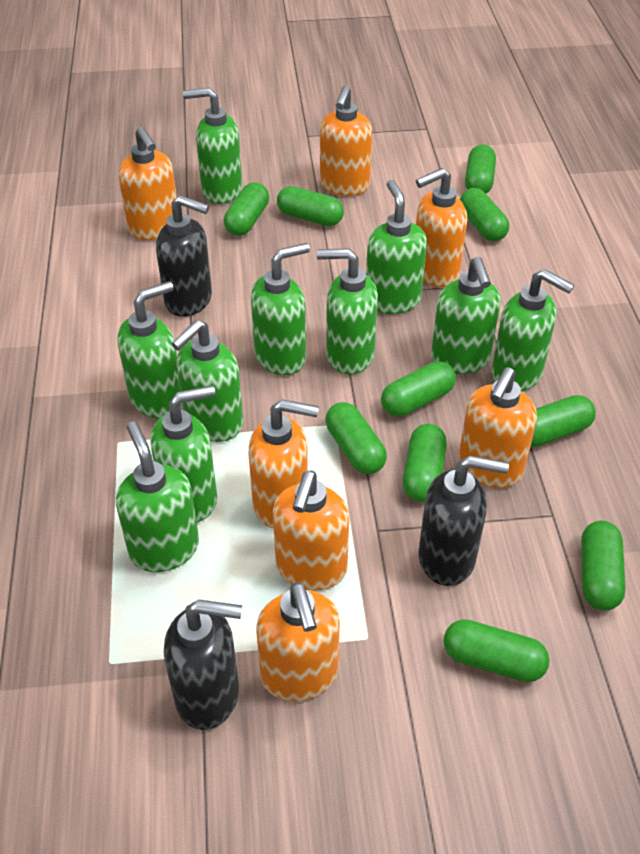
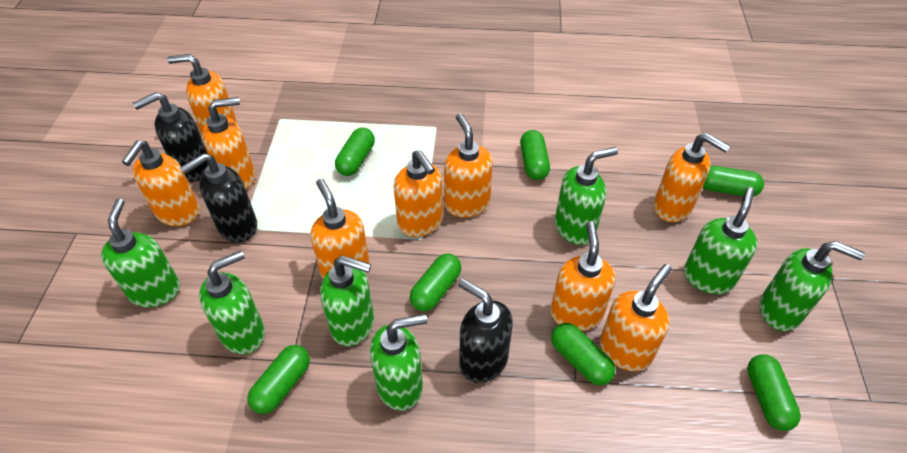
green capsule: [224,182,269,236] [277,186,344,226] [325,402,387,474] [381,361,456,417] [403,424,447,502] [444,619,549,682] [460,188,509,241] [465,144,496,193] [530,395,596,447] [581,521,626,611] = 10 -> [247,345,310,414] [335,127,375,176] [410,253,461,311] [520,130,550,180] [551,323,615,385] [703,166,764,197] [747,354,801,431] = 7
green soap dispenser: [116,421,199,572] [117,281,182,418] [150,385,217,522] [171,320,243,442] [183,88,242,204] [251,243,310,375] [317,248,378,374] [366,180,427,314] [431,257,501,374] [492,269,574,391] = 10 -> [101,199,180,307] [199,251,265,354] [320,256,374,346] [370,314,427,411] [555,147,618,245] [684,187,758,294] [760,241,865,331] = 7
orange soap dispenser: [118,126,177,240] [248,399,319,528] [256,582,340,701] [273,471,349,590] [320,85,372,196] [416,168,467,287] [458,367,537,488] = 7 -> [122,140,200,226] [167,54,237,133] [202,97,255,189] [310,179,370,279] [393,150,443,237] [444,113,493,218] [551,221,615,331] [600,264,672,371] [654,133,730,222] = 9

